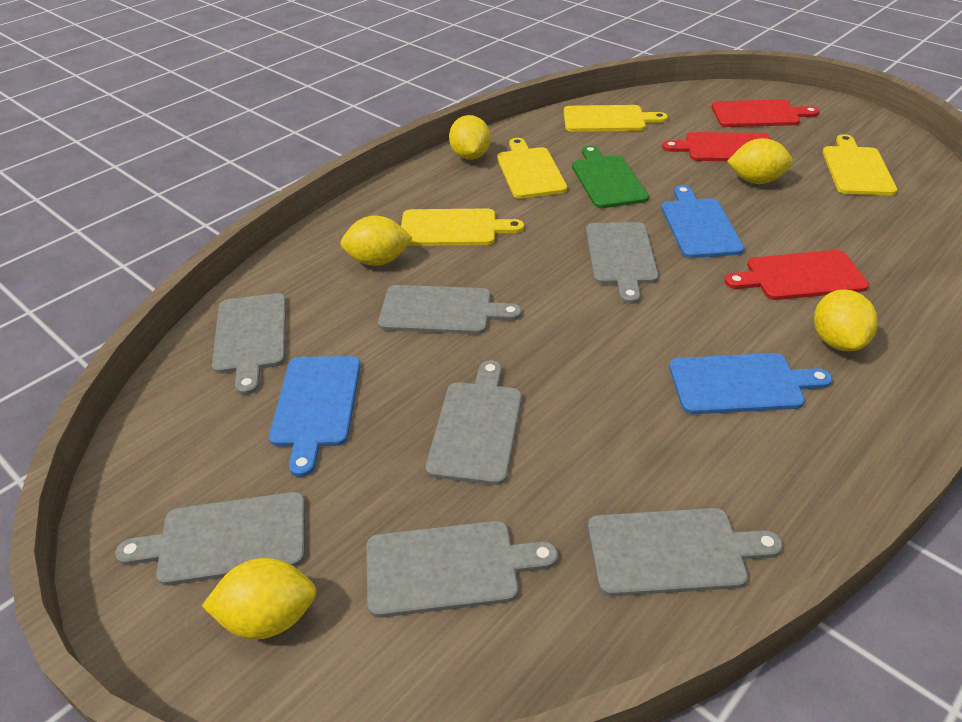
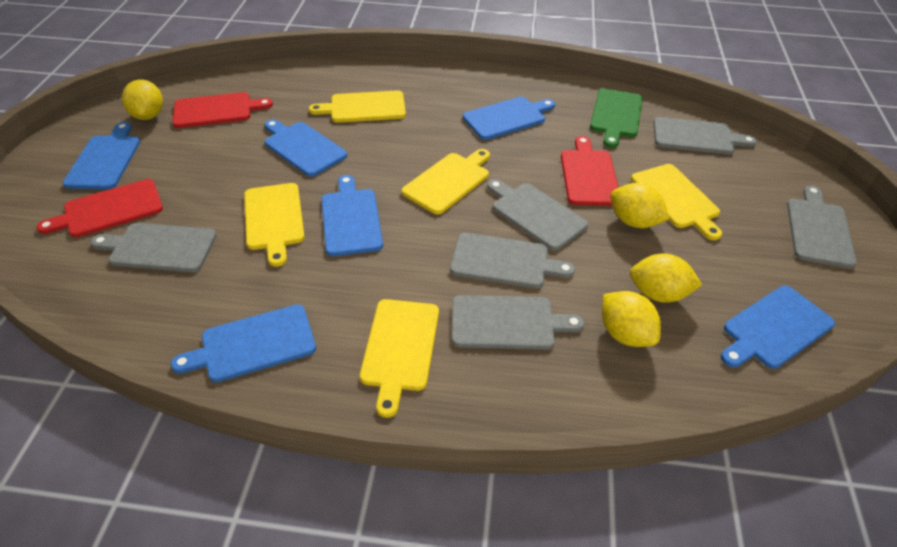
blue cutting board: [269,356,360,477] [661,185,744,258] [669,353,832,414] = 3 -> [63,122,140,190] [171,304,316,382] [265,119,347,177] [321,175,383,256] [463,97,555,140] [721,286,835,369] = 6
grey cutting board: [115,492,305,586] [212,293,286,395] [367,521,558,618] [378,285,522,334] [426,360,522,485] [586,222,659,304] [588,508,783,596] = 7 -> [91,223,217,272] [450,233,575,288] [452,295,584,350] [487,179,588,251] [653,117,757,154] [787,185,857,268] = 6
yellow cutting board: [401,208,524,246] [497,138,567,199] [564,105,668,132] [823,134,897,196] = 4 -> [244,183,305,267] [309,90,406,123] [360,299,439,418] [402,149,490,214] [631,164,722,240] = 5
yellow lemon: [202,558,317,639] [340,216,413,266] [449,115,491,160] [727,138,793,184] [814,289,878,351] = 5 -> [122,80,163,120] [602,291,661,347] [610,183,670,228] [630,253,702,303] = 4

